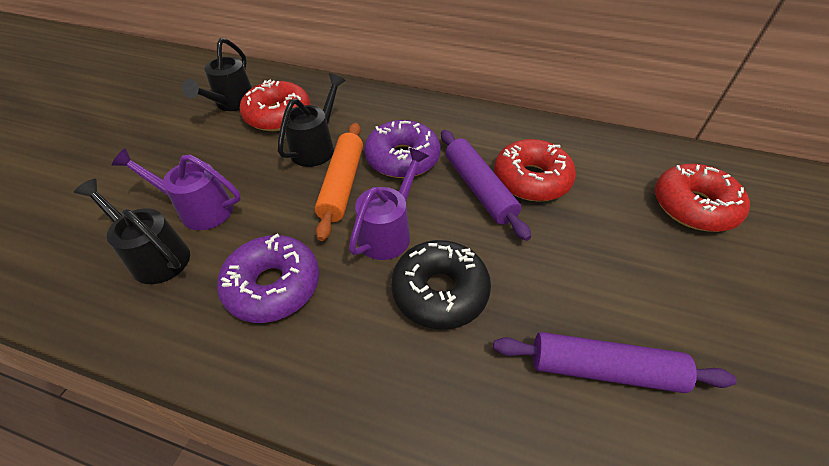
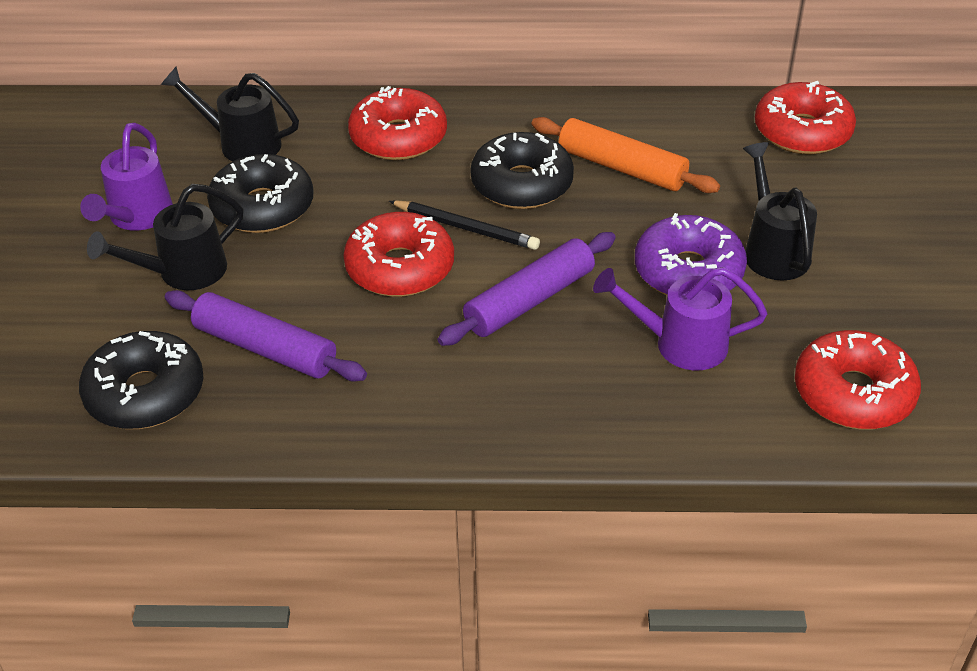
black donut: [391,240,491,330] = 1 -> [79,331,204,429] [207,154,313,233] [470,132,574,209] = 3
black pencil: none = 0 -> [389,200,540,250] = 1
purple donut: [217,234,319,323] [364,120,440,178] = 2 -> [635,213,747,295] = 1
red donut: [240,80,311,131] [494,139,576,202] [655,164,750,232] = 3 -> [343,212,454,297] [348,86,447,160] [755,81,856,154] [795,330,921,429] = 4

